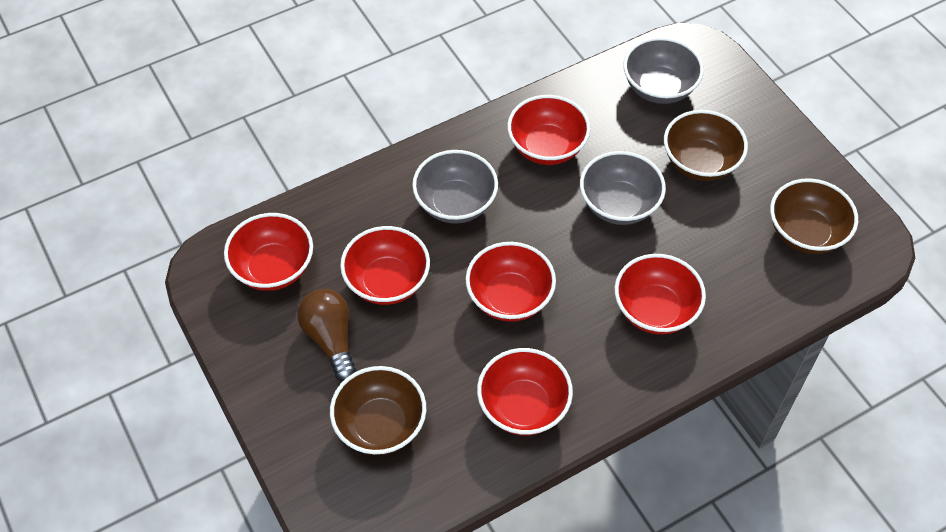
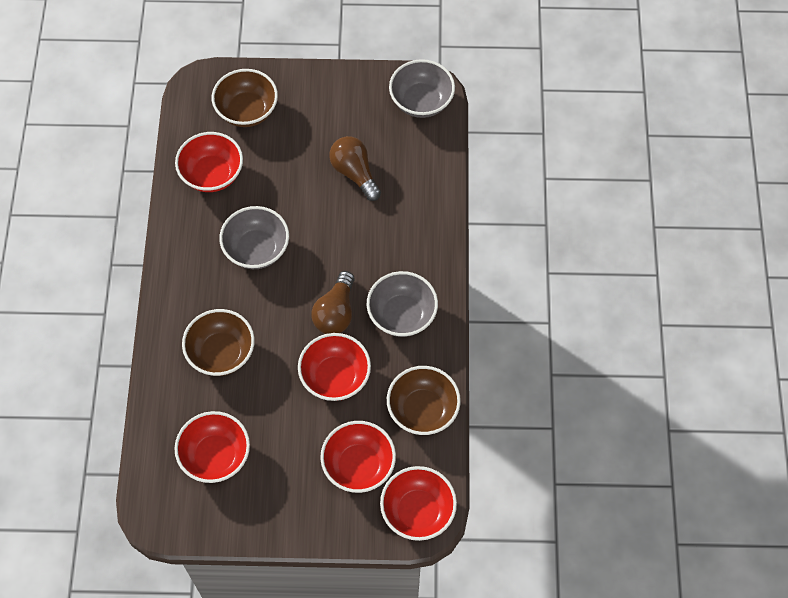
brown light bulb: [298,289,356,381] = 1 -> [311,271,355,334] [329,136,381,201] = 2
red bowl: [224,213,313,291] [340,226,430,305] [466,242,556,322] [477,348,573,435] [507,95,590,165] [615,254,706,334] = 6 -> [174,411,250,483] [175,132,243,192] [298,333,371,401] [320,421,396,493] [380,466,457,541] = 5

